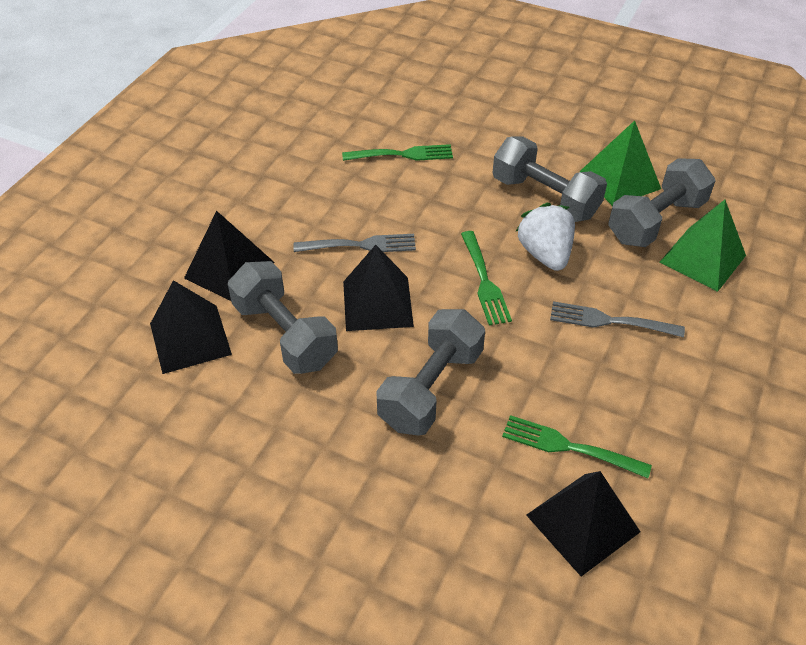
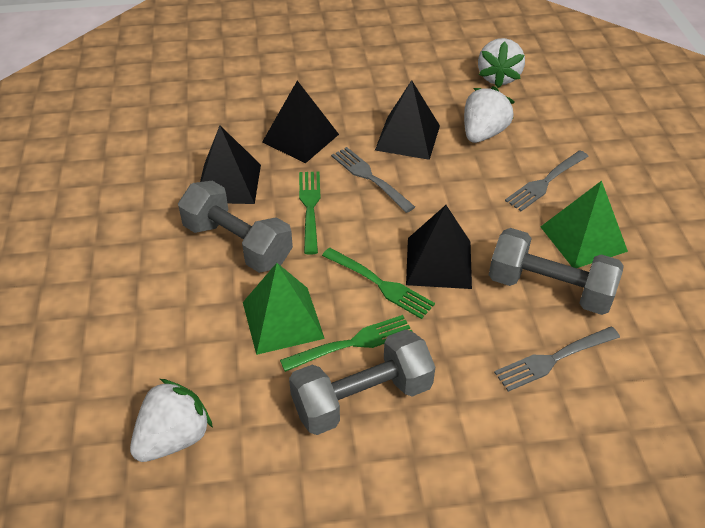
grey dumbbell: [228,261,338,374] [376,309,485,436] [493,136,607,222] [608,158,715,247] = 4 -> [178,181,293,273] [289,329,435,435] [489,228,624,315] = 3
grey fork: [293,234,416,252] [550,301,685,337] = 2 -> [331,147,415,213] [494,327,620,392] [505,150,589,211] = 3
white strawberry: [516,203,575,271] = 1 -> [130,379,213,462] [464,86,514,143] [478,38,525,88] = 3

